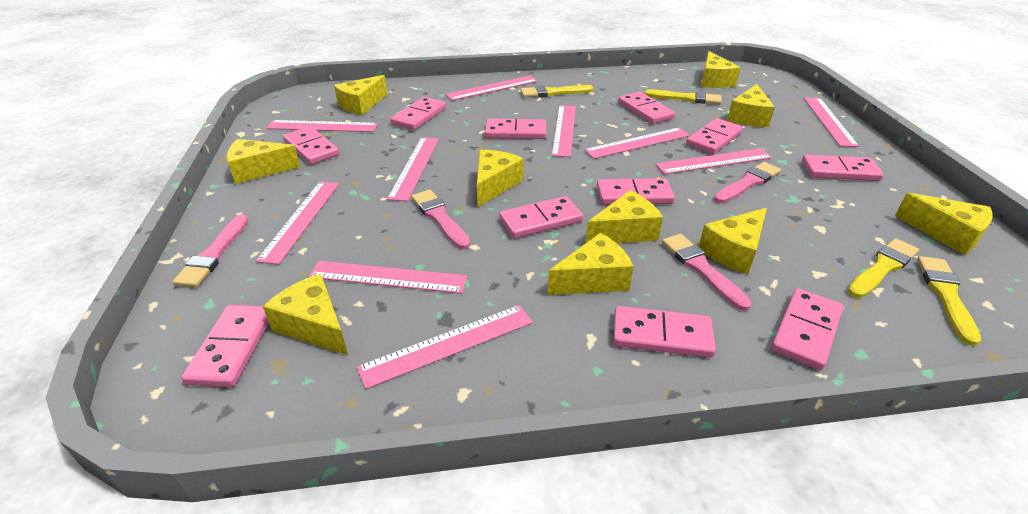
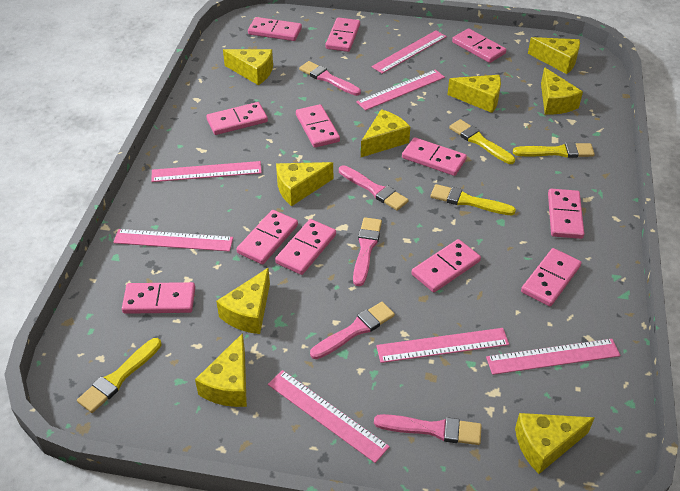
pink brush: [172,215,249,287] [411,190,471,249] [662,234,752,311] [714,162,781,203] = 4 -> [299,61,361,96] [310,302,395,359] [339,165,409,211] [353,217,382,286] [374,414,482,445] = 5
pink domino: [181,305,269,387] [283,126,339,164] [390,97,446,130] [485,118,546,139] [499,196,583,238] [597,178,675,205] [613,306,716,358] [618,92,675,124] [686,118,743,154] [771,288,843,370] [802,154,884,181] = 11 -> [122,282,195,314] [206,102,268,135] [237,210,298,264] [248,17,302,41] [275,219,336,275] [296,104,340,148] [325,17,360,52] [402,137,467,176] [411,239,481,292] [452,28,506,63] [521,248,581,306] [548,189,584,239] = 12
pink ruler: [256,181,339,265] [266,120,378,132] [309,261,468,294] [357,305,533,389] [387,137,439,202] [445,76,538,101] [552,105,576,157] [584,128,690,159] [655,148,772,174] [804,98,859,147] = 10 -> [113,229,233,252] [151,161,262,182] [268,370,390,463] [356,69,445,111] [371,30,447,74] [376,328,509,363] [486,339,620,375] = 7
yellow cheese: [226,139,300,184] [263,274,348,355] [334,75,387,115] [477,150,523,207] [548,233,634,295] [586,190,663,243] [699,208,767,274] [701,51,741,88] [727,84,775,127] [895,193,992,255] = 10 -> [195,333,247,407] [216,268,270,334] [223,49,273,85] [276,162,333,206] [361,109,410,157] [447,75,501,113] [515,413,595,474] [528,37,580,74] [541,67,583,115] = 9

